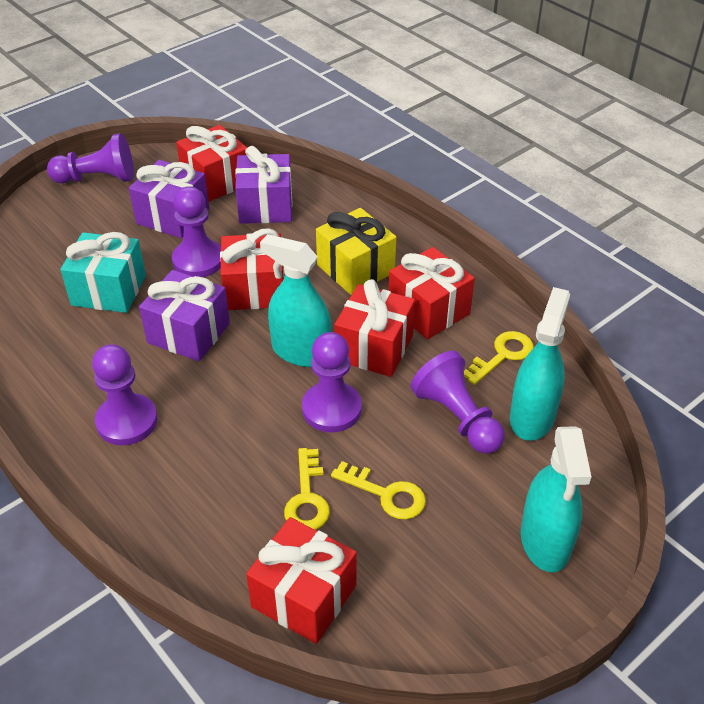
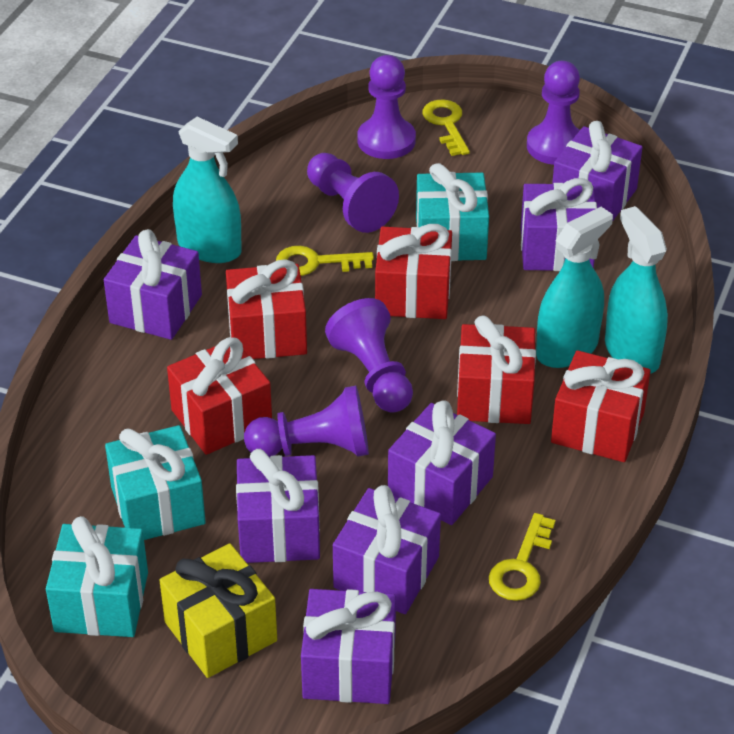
purple gift: [129,160,209,238] [139,270,230,361] [235,146,293,224] = 3 -> [104,229,202,340] [236,449,320,563] [301,589,396,704] [333,485,441,614] [388,400,496,525] [521,178,597,271] [552,121,642,222] = 7
turquoise gift: [60,232,146,313] = 1 -> [46,516,148,637] [105,425,206,540] [416,163,489,261] = 3

